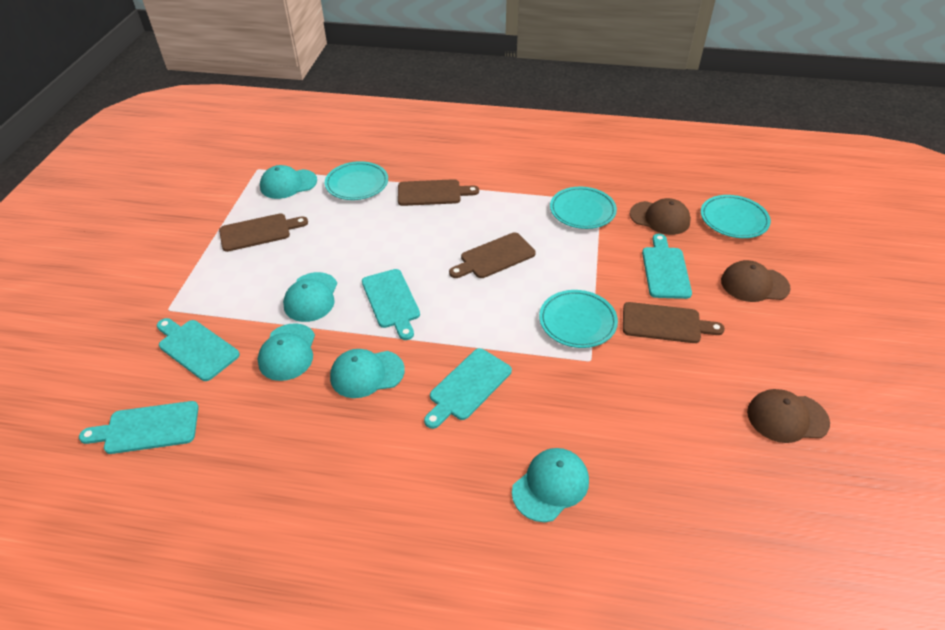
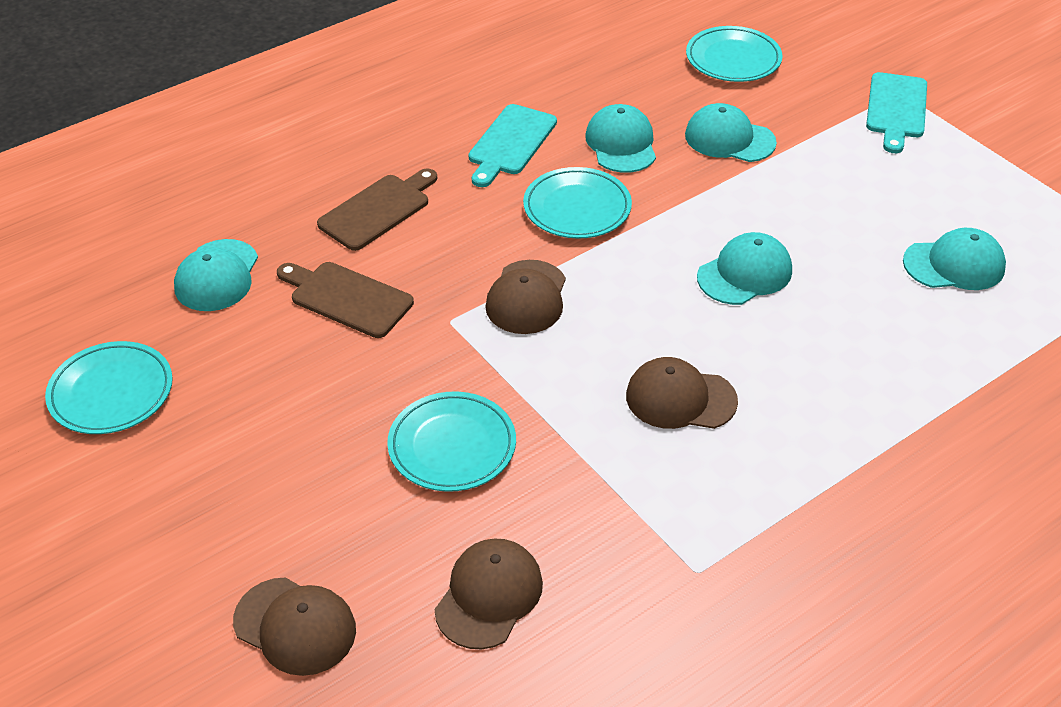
brown cap: [630,198,691,235] [721,260,791,302] [747,389,830,443] = 3 -> [233,577,356,676] [435,538,543,649] [485,260,566,334] [626,357,738,429] = 4
brown cutting board: [219,213,308,252] [398,179,479,206] [449,232,536,278] [623,302,725,343] = 4 -> [277,262,414,338] [317,168,437,251] = 2
turquoise cutting board: [79,401,199,454] [157,318,240,381] [362,269,420,340] [424,348,512,429] [642,234,692,299] = 5 -> [469,104,557,187] [866,72,927,153] = 2

